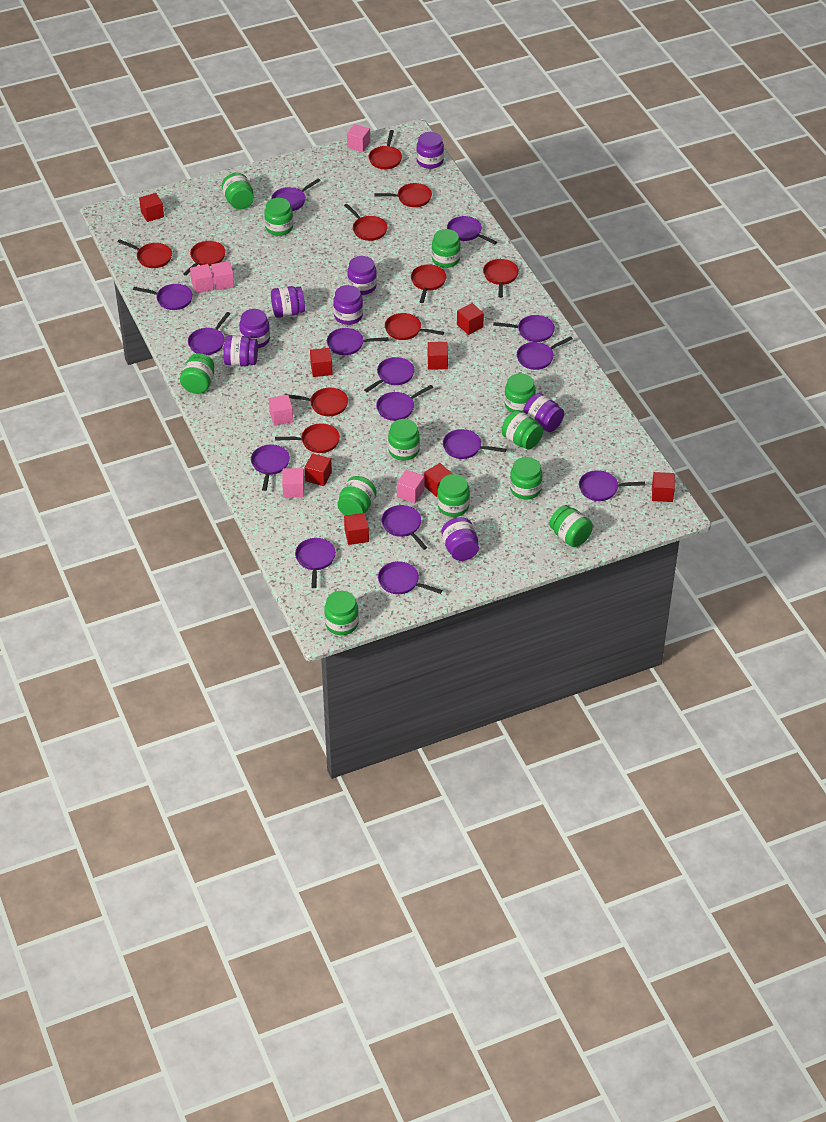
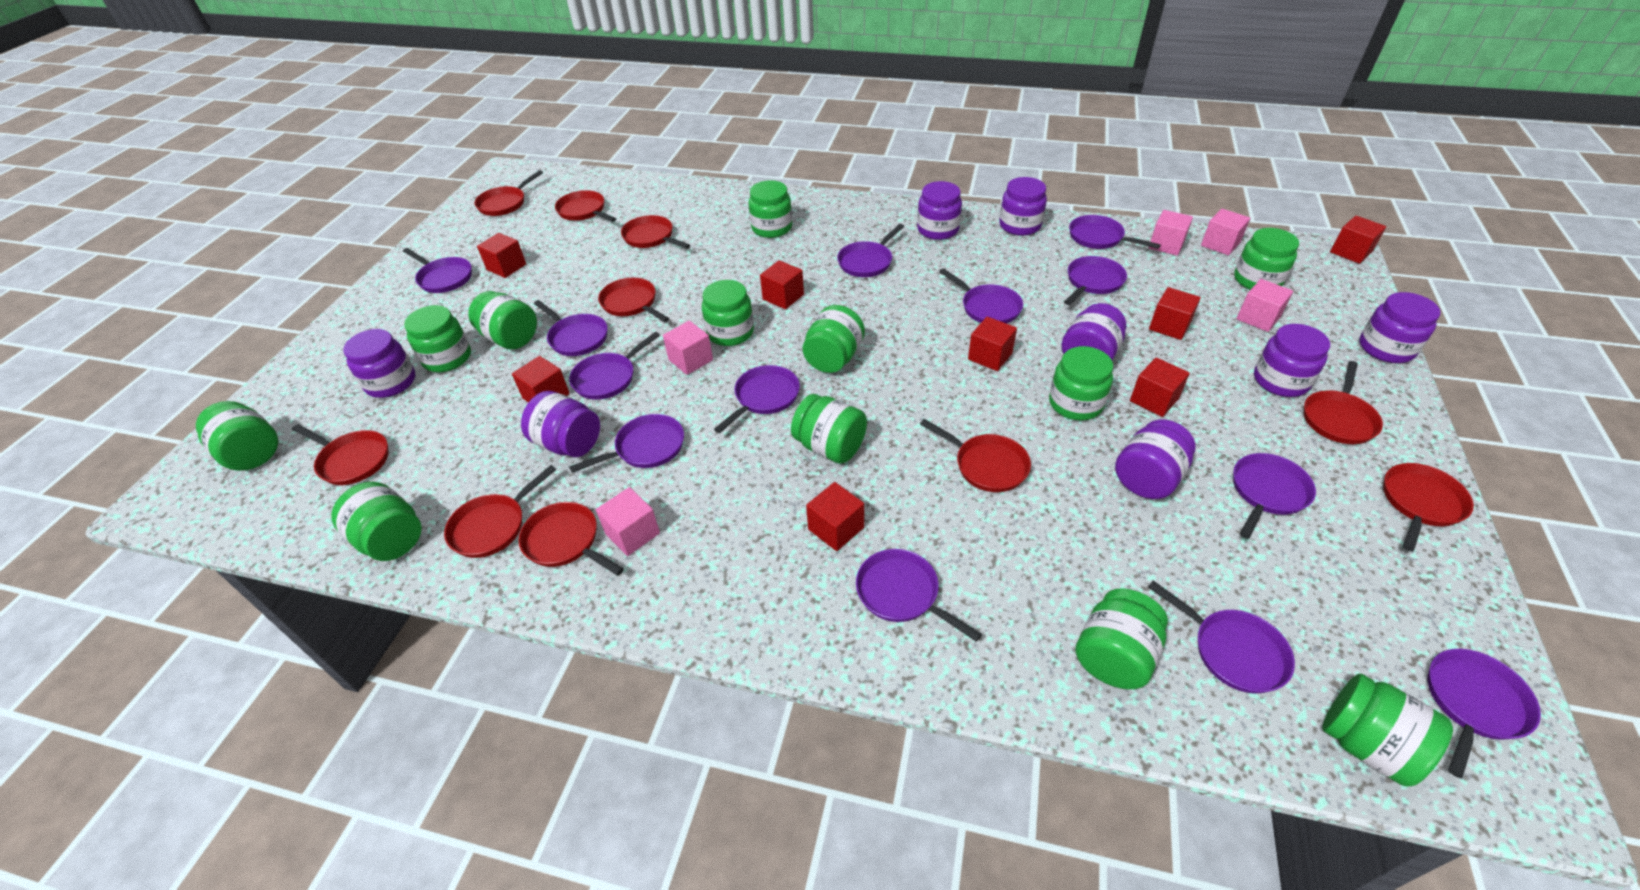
pink cube: [190,264,214,294] [211,261,234,290] [269,395,293,426] [282,468,304,498] [347,124,370,152] [397,470,424,503] = 6 -> [596,487,660,556] [663,321,713,375] [1149,210,1193,256] [1201,209,1250,255] [1236,279,1293,332] = 5
purple pan: [133,284,193,310] [188,312,230,355] [251,444,290,491] [271,178,321,211] [295,538,336,588] [327,328,389,355] [364,357,415,392] [376,385,433,421] [378,561,442,594] [381,505,427,550] [443,429,506,459] [447,216,497,244] [493,315,555,342] [517,336,573,370] [579,470,645,501] = 15 -> [403,248,472,293] [534,300,608,356] [569,332,660,400] [569,414,684,473] [714,365,800,433] [837,224,904,277] [856,549,982,642] [939,268,1023,324] [1064,256,1127,305] [1069,215,1161,249] [1148,580,1295,693] [1233,453,1316,539] [1428,649,1541,778] = 13

